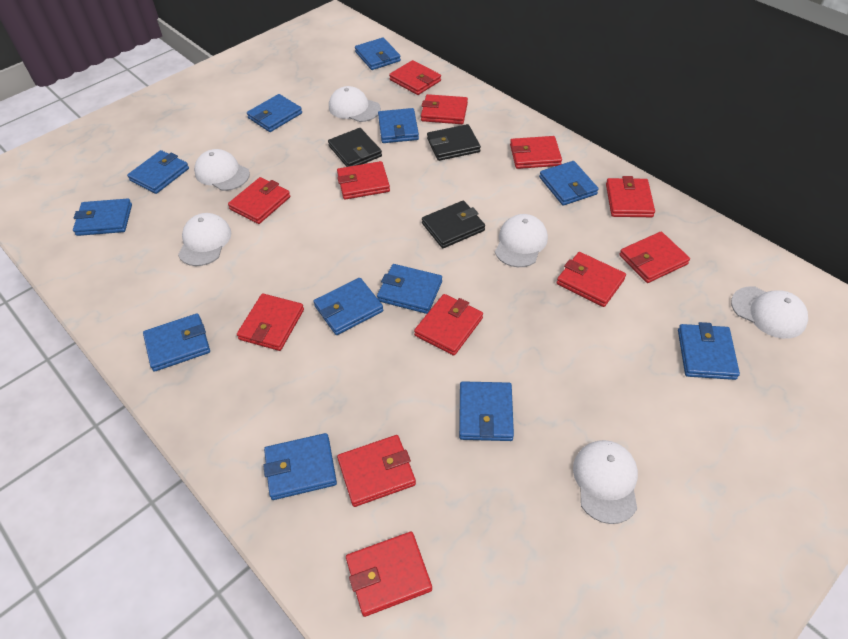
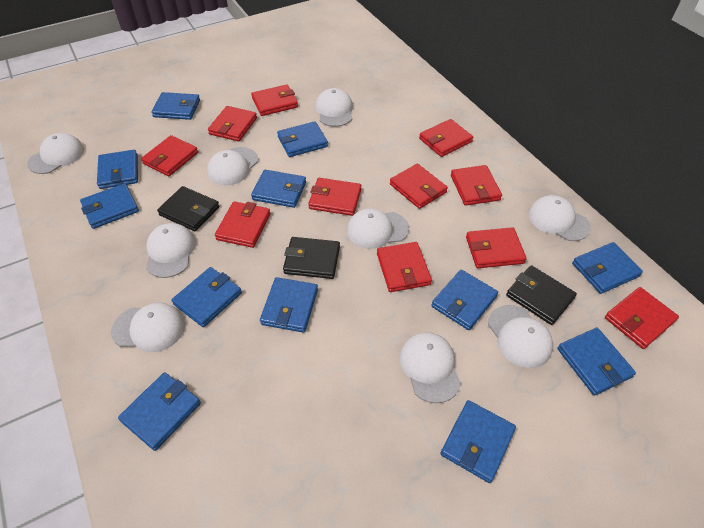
red wallet: [228,177,290,224] [237,293,304,351] [337,161,390,200] [337,435,416,507] [346,532,432,617] [389,60,441,95] [414,294,483,356] [421,94,468,124] [510,136,562,169] [557,252,626,307] [606,176,655,217] [619,232,690,283] = 12 -> [141,135,198,176] [208,106,257,142] [215,201,271,248] [251,84,298,116] [308,178,362,216] [377,242,432,292] [390,164,448,209] [419,119,473,157] [451,165,502,206] [466,227,527,268] [605,287,679,349] = 11
white cap: [178,213,231,266] [194,149,250,191] [329,86,381,122] [495,214,548,267] [573,440,638,524] [731,286,808,339] = 6 -> [27,133,84,174] [111,303,185,352] [146,223,195,278] [207,147,258,185] [315,88,353,127] [347,208,409,249] [399,332,461,403] [488,305,553,368] [528,195,591,241] = 9

